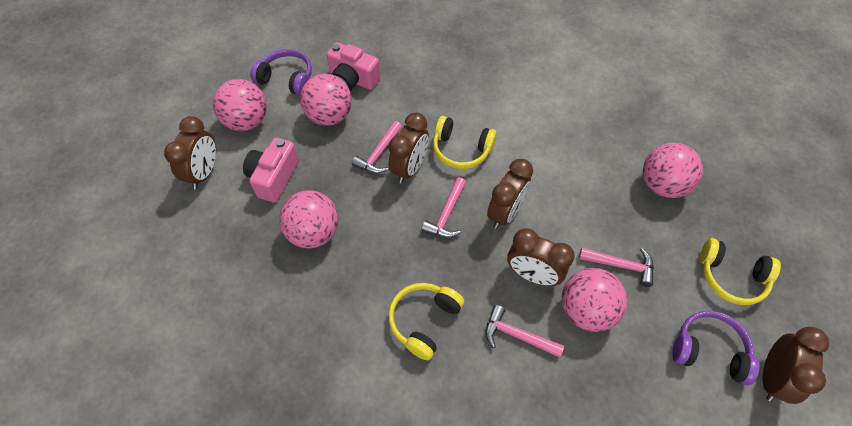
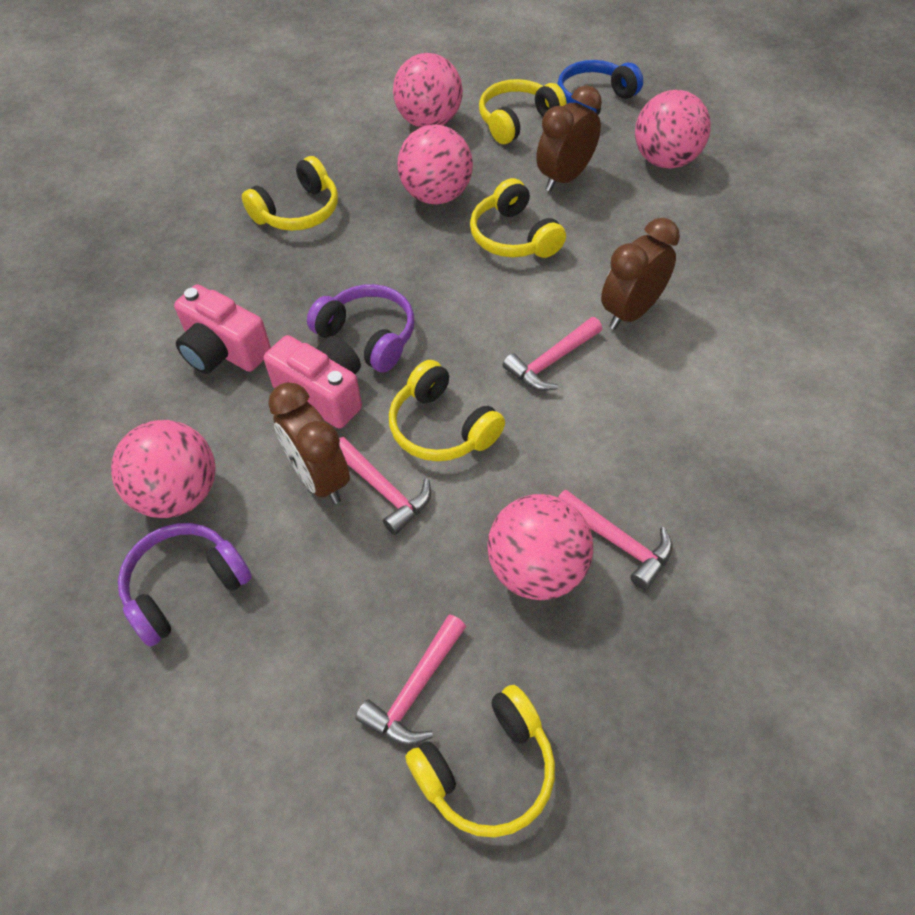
blue headphones: none = 0 -> [557,60,643,115] = 1
brown clock: [164,116,216,189] [388,112,429,183] [487,159,533,229] [507,228,575,286] [763,327,829,404] = 5 -> [268,383,350,504] [536,85,602,192] [601,218,680,330] = 3
yellow headphones: [388,283,464,360] [433,116,497,169] [700,238,781,305] = 3 -> [242,156,338,231] [389,360,505,461] [405,685,555,838] [470,178,566,258] [479,79,566,144] = 5

